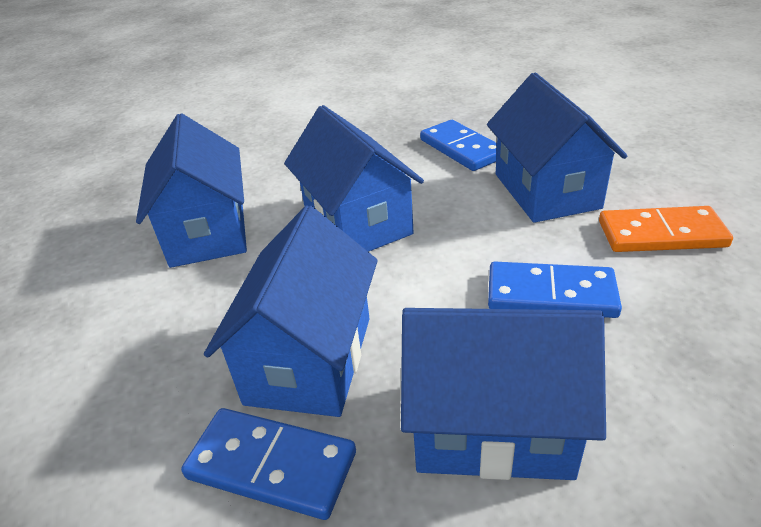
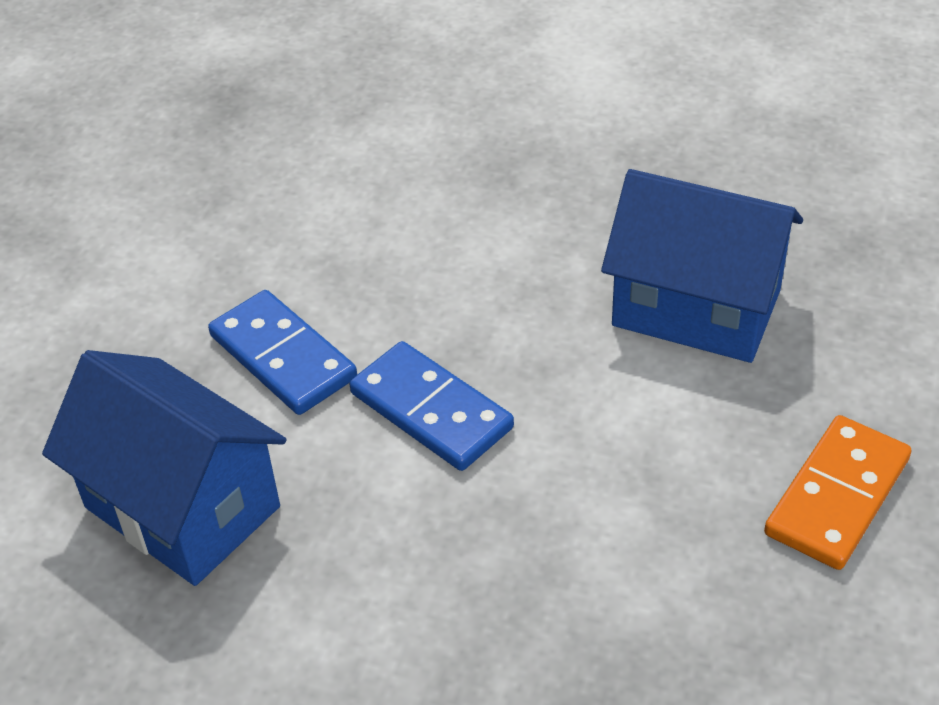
blue domino: [181,408,356,520] [420,120,497,171] [488,262,622,318] = 3 -> [208,290,357,415] [350,341,514,471] = 2
blue house: [136,113,247,268] [204,206,378,417] [284,105,424,252] [401,308,606,480] [487,73,627,223] = 5 -> [42,350,286,586] [601,169,803,363] = 2

